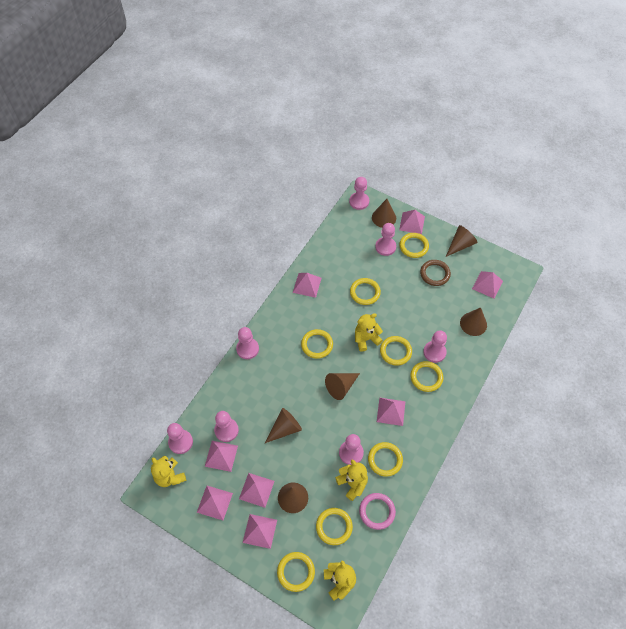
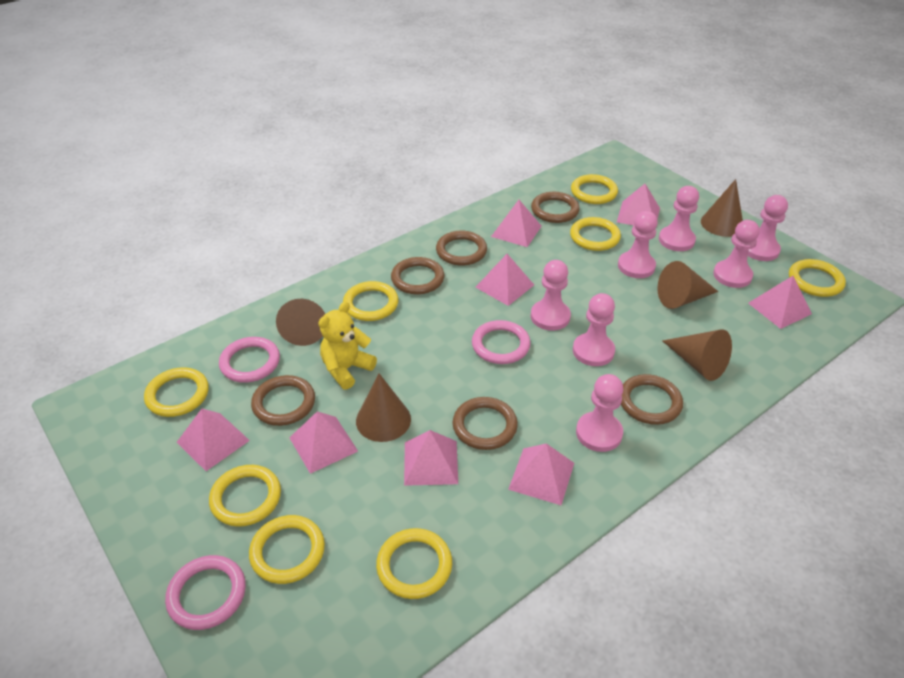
brown cone: [265,408,302,443] [278,483,308,513] [325,373,360,400] [372,199,396,228] [446,225,478,257] [460,307,487,336] = 6 -> [276,299,325,346] [356,374,411,442] [657,261,718,309] [662,329,732,381] [701,179,743,237] = 5
brown ring: [420,260,451,286] = 1 -> [251,375,315,426] [391,257,444,294] [436,231,487,265] [453,397,518,450] [531,192,580,223] [621,374,683,425] = 6
pink ring: [359,493,396,530] = 1 -> [165,555,246,630] [219,337,280,383] [472,320,531,364] = 3
yellow teddy bear: [151,456,186,487] [324,560,356,601] [335,460,368,501] [355,313,383,352] = 4 -> [318,302,377,390] = 1

